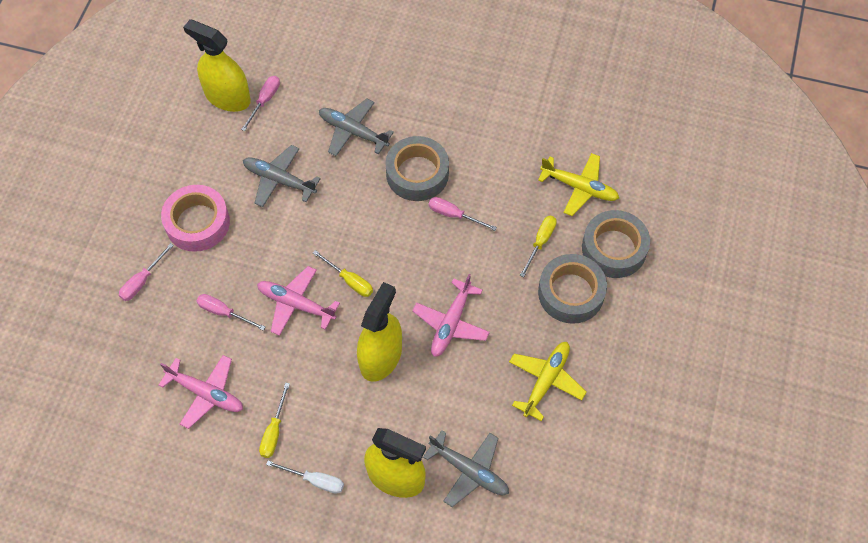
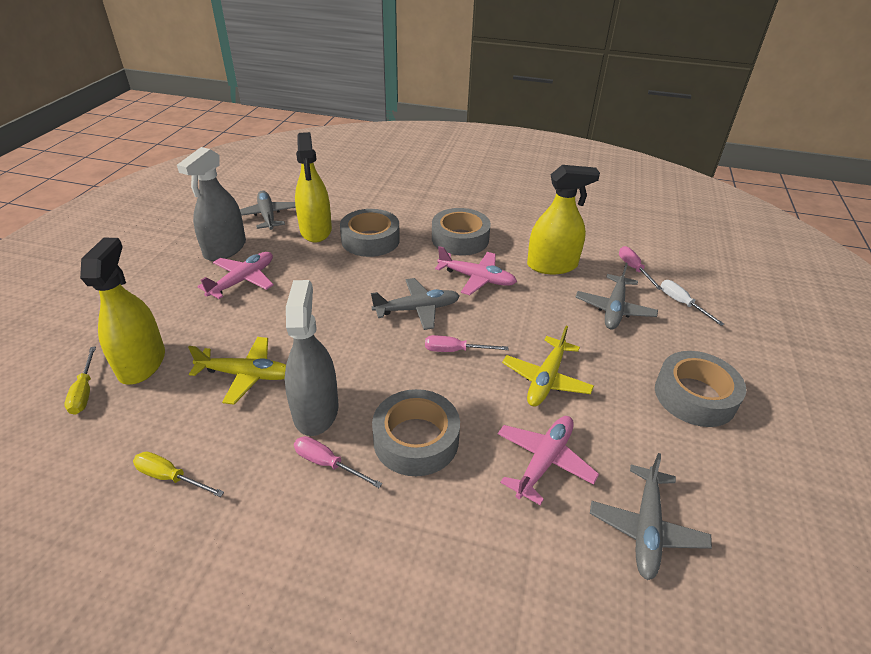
grey plane: [243,145,321,207] [319,99,394,156] [423,430,509,507] = 3 -> [240,190,296,230] [371,278,460,330] [576,263,658,330] [590,453,712,580] = 4
grey spray bottle: none = 0 -> [177,147,246,261] [285,280,338,436] = 2
grey tape: [385,136,449,201] [538,254,607,324] [582,210,650,278] = 3 -> [340,209,400,257] [372,389,460,476] [432,208,491,255] [655,351,747,427] = 4
pink screwdriver: [119,243,174,301] [197,294,265,331] [241,76,280,131] [429,197,497,231] = 4 -> [294,436,382,488] [425,335,508,352] [619,246,662,290] = 3
pink tape: [161,185,230,252] = 1 -> none = 0
yellow screwdriver: [259,383,290,458] [313,250,373,297] [520,216,557,277] = 3 -> [64,346,96,415] [133,451,224,497] = 2

